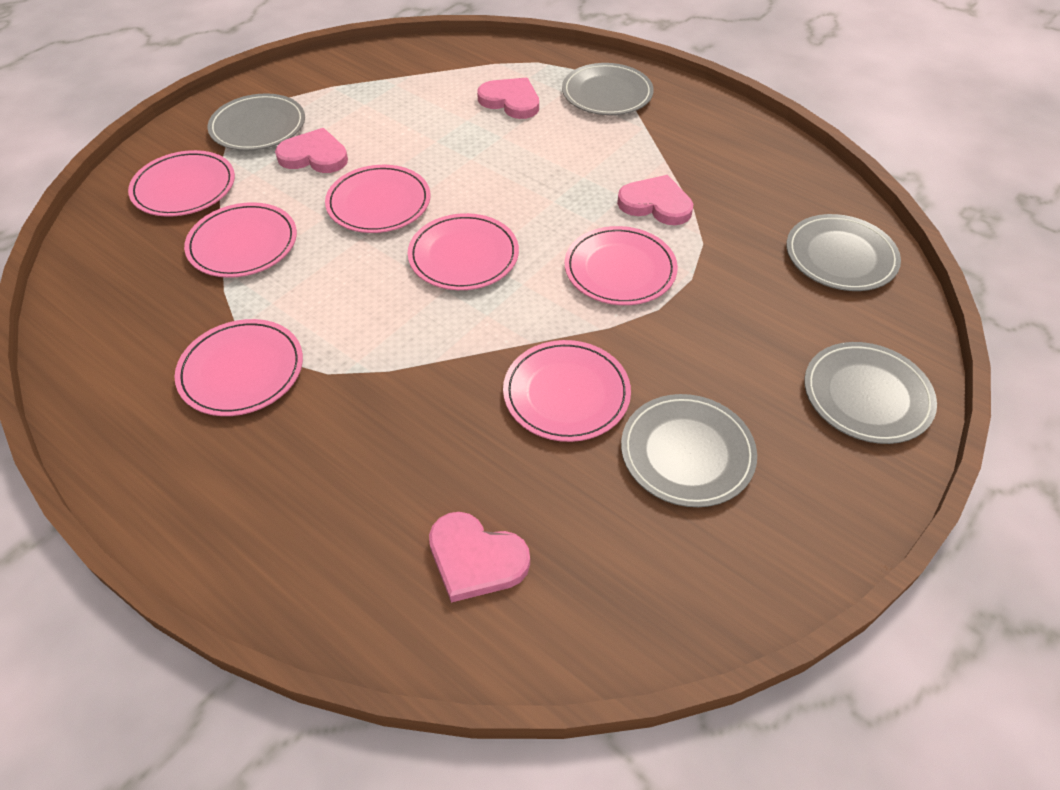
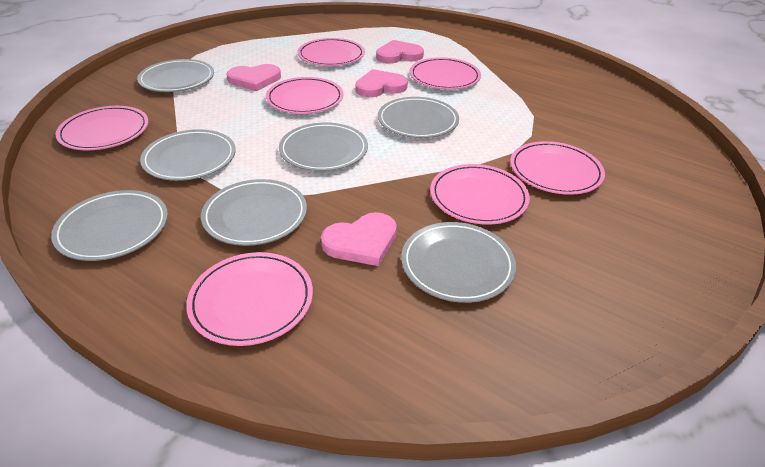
grey plate: [207,93,305,151] [562,63,654,115] [621,394,757,507] [786,214,901,291] [804,342,937,444] = 5 -> [51,190,168,261] [137,59,214,92] [140,129,236,181] [201,179,307,246] [279,123,368,171] [378,97,459,138] [401,222,516,303] = 7

